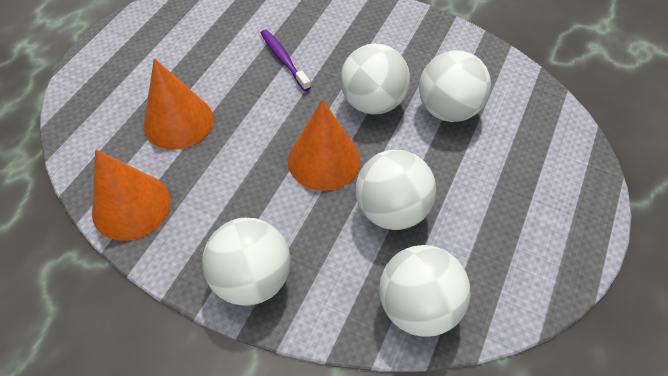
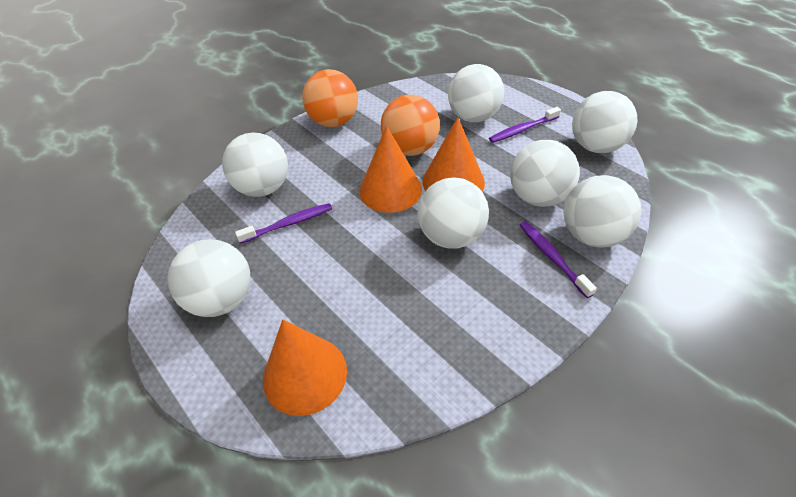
orange ball: none = 0 -> [302,69,358,127] [381,95,440,156] = 2
purple toothbrush: [261,29,311,91] = 1 -> [235,203,332,244] [489,107,561,143] [520,221,597,298] = 3
white ball: [202,218,291,306] [340,43,410,115] [356,150,436,230] [379,245,471,337] [419,50,491,122] = 5 -> [167,239,251,317] [222,133,288,197] [418,177,489,249] [448,64,504,122] [510,140,580,207] [564,175,641,247] [572,91,637,153] = 7

